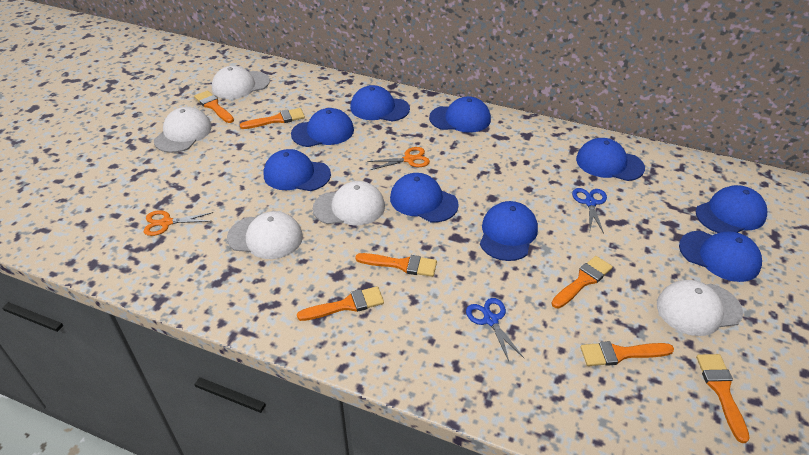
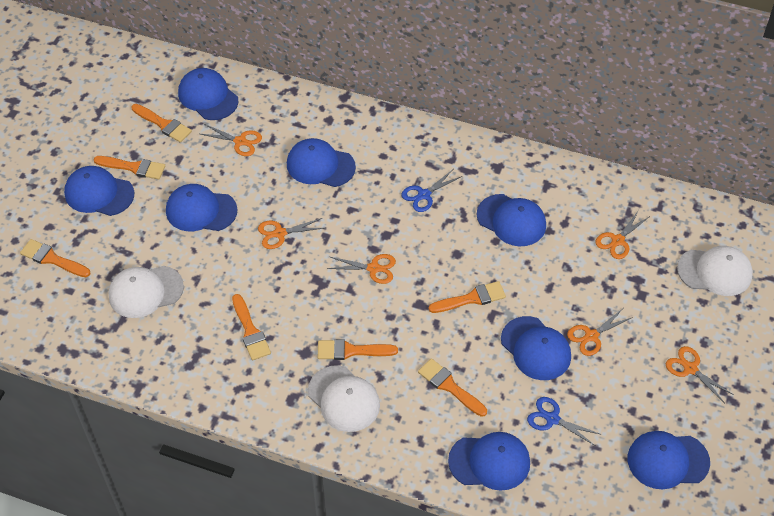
blue cap: [264,149,331,191] [291,108,354,147] [350,85,410,122] [390,173,459,223] [429,96,491,133] [480,201,538,261] [576,138,645,181] [679,231,762,282] [695,185,767,233] = 9 -> [64,166,134,216] [166,184,238,231] [178,68,239,120] [287,138,356,187] [448,432,530,491] [476,194,546,246] [501,316,571,380] [628,431,710,489] = 8
orange scissors: [144,210,213,236] [368,147,430,170] = 2 -> [201,124,262,156] [258,218,324,249] [327,254,396,284] [567,309,633,356] [596,210,650,259] [666,346,734,403] = 6
white cap: [154,107,212,153] [212,66,270,99] [227,211,303,259] [313,181,385,225] [657,280,743,336] = 5 -> [109,266,184,318] [308,365,380,432] [677,246,753,296] = 3

